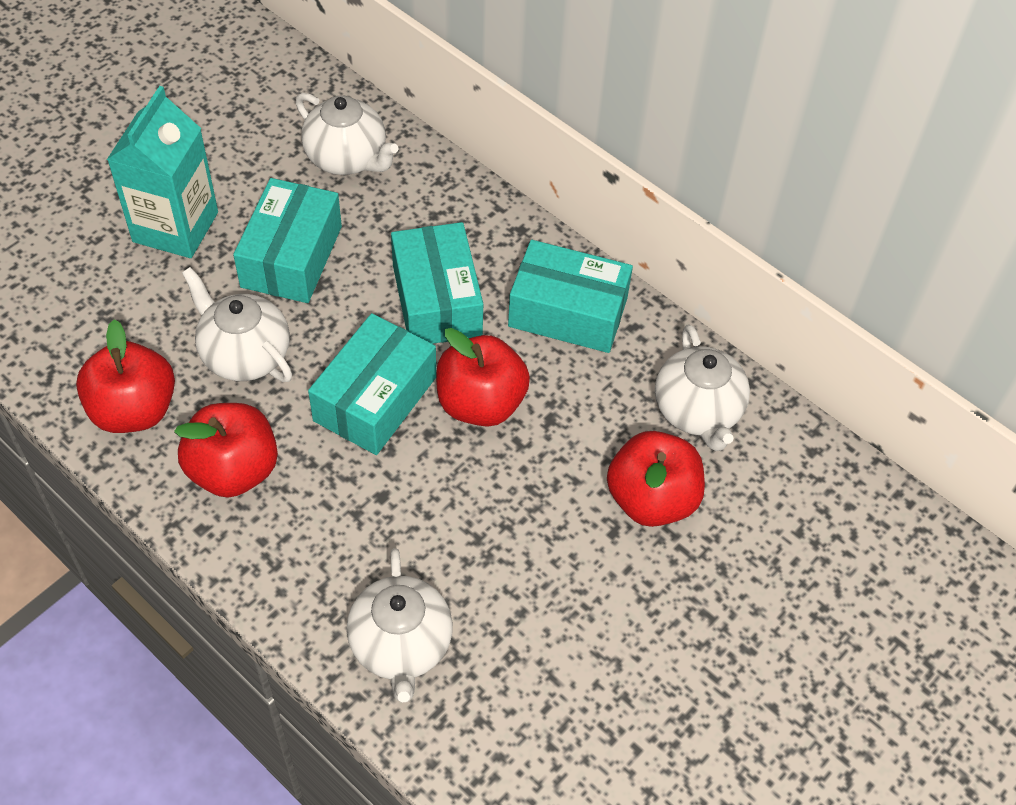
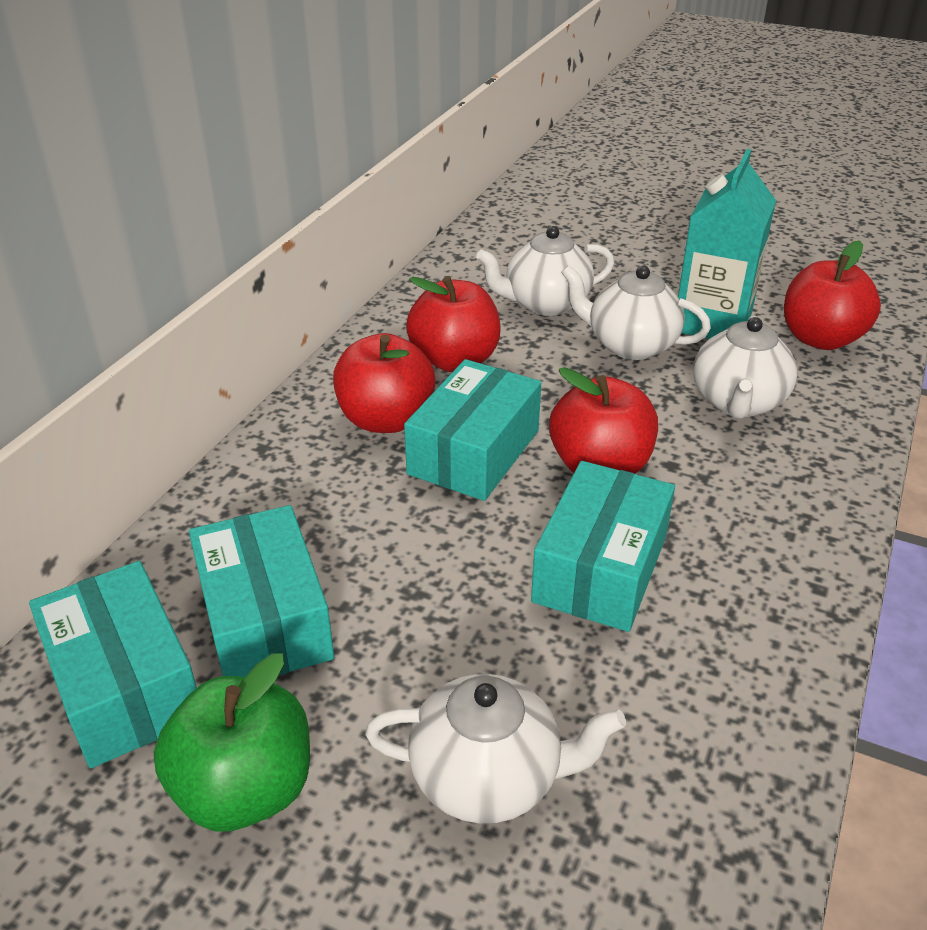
green apple: none = 0 -> [154,654,310,832] = 1

